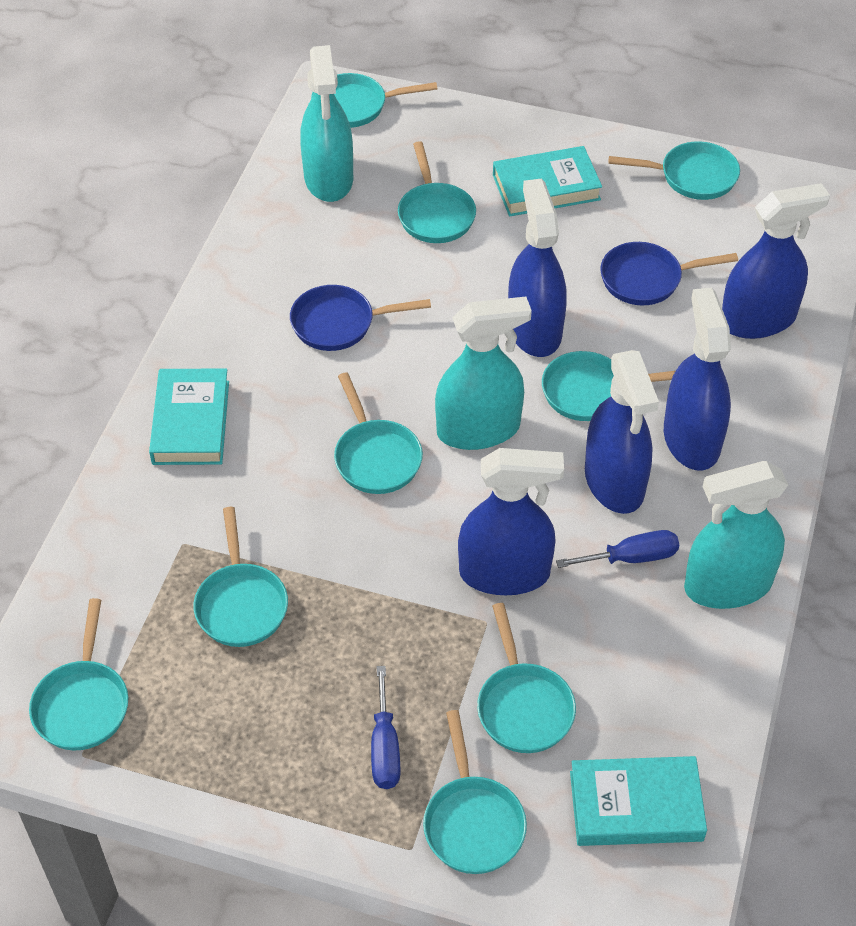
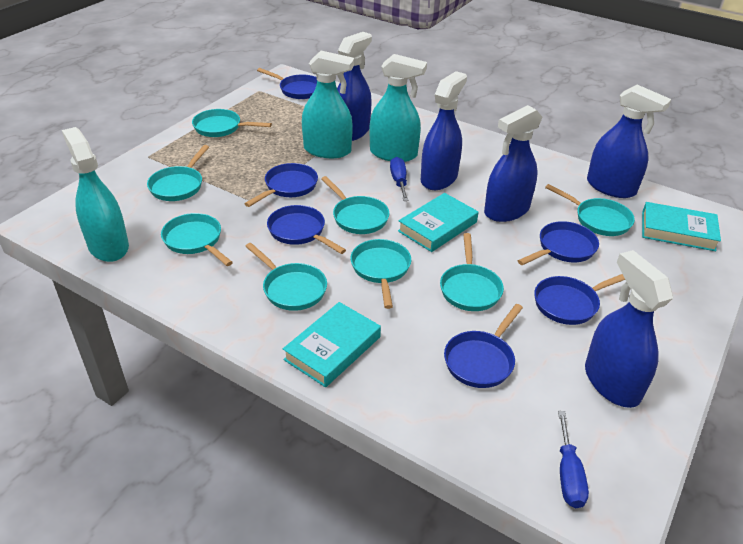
blue pan: [290,285,431,351] [600,242,738,305] = 2 -> [244,163,318,207] [257,68,317,99] [267,205,346,254] [444,304,523,388] [518,221,599,265] [534,274,625,325] = 6
turquoise pan: [29,598,128,750] [194,507,288,647] [311,73,437,128] [334,372,423,494] [398,141,476,243] [423,710,527,874] [477,603,576,753] [542,351,675,421] [609,141,740,200] = 9 -> [147,145,209,201] [161,213,233,266] [192,109,272,137] [245,243,327,311] [321,176,389,234] [350,239,411,309] [440,233,504,311] [545,184,635,236] = 8

